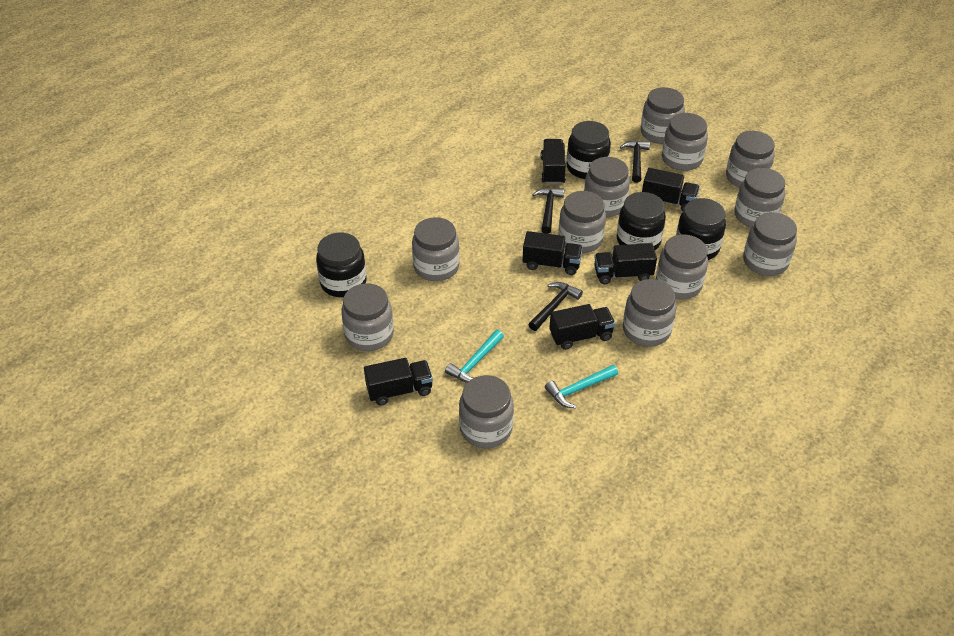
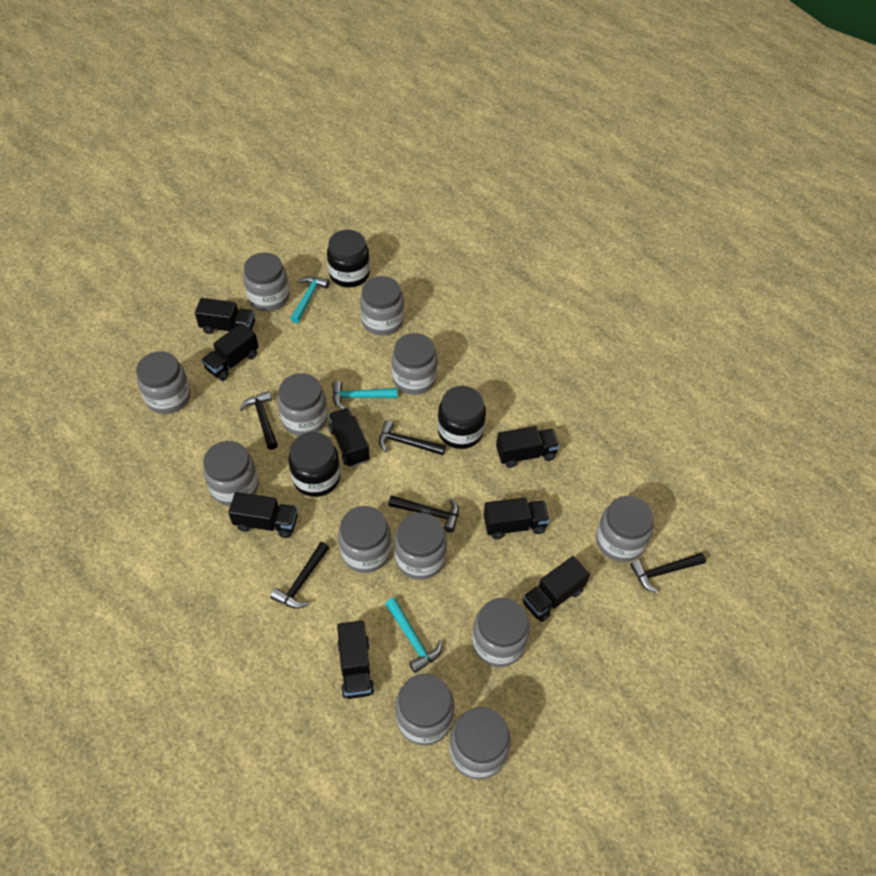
black hammer: [528,282,583,331] [532,187,564,234] [620,140,650,183] = 3 -> [239,391,278,450] [270,542,329,609] [379,420,446,455] [388,495,459,533] [630,553,706,593] = 5
black jar: [316,233,367,297] [566,121,611,179] [617,192,666,250] [676,198,726,260] = 4 -> [288,432,341,497] [327,230,370,288] [437,386,486,449] = 3
black truck: [364,358,433,406] [522,231,583,275] [541,139,566,184] [549,304,616,350] [594,243,657,284] [642,168,700,211] = 6 -> [195,298,255,334] [201,323,259,381] [228,492,298,538] [328,408,370,467] [337,620,374,699] [483,497,550,539] [496,426,560,468] [523,556,590,622] = 8
turquoise hammer: [445,330,504,383] [545,365,618,408] = 2 -> [290,276,329,323] [332,381,397,409] [385,598,442,673] = 3

